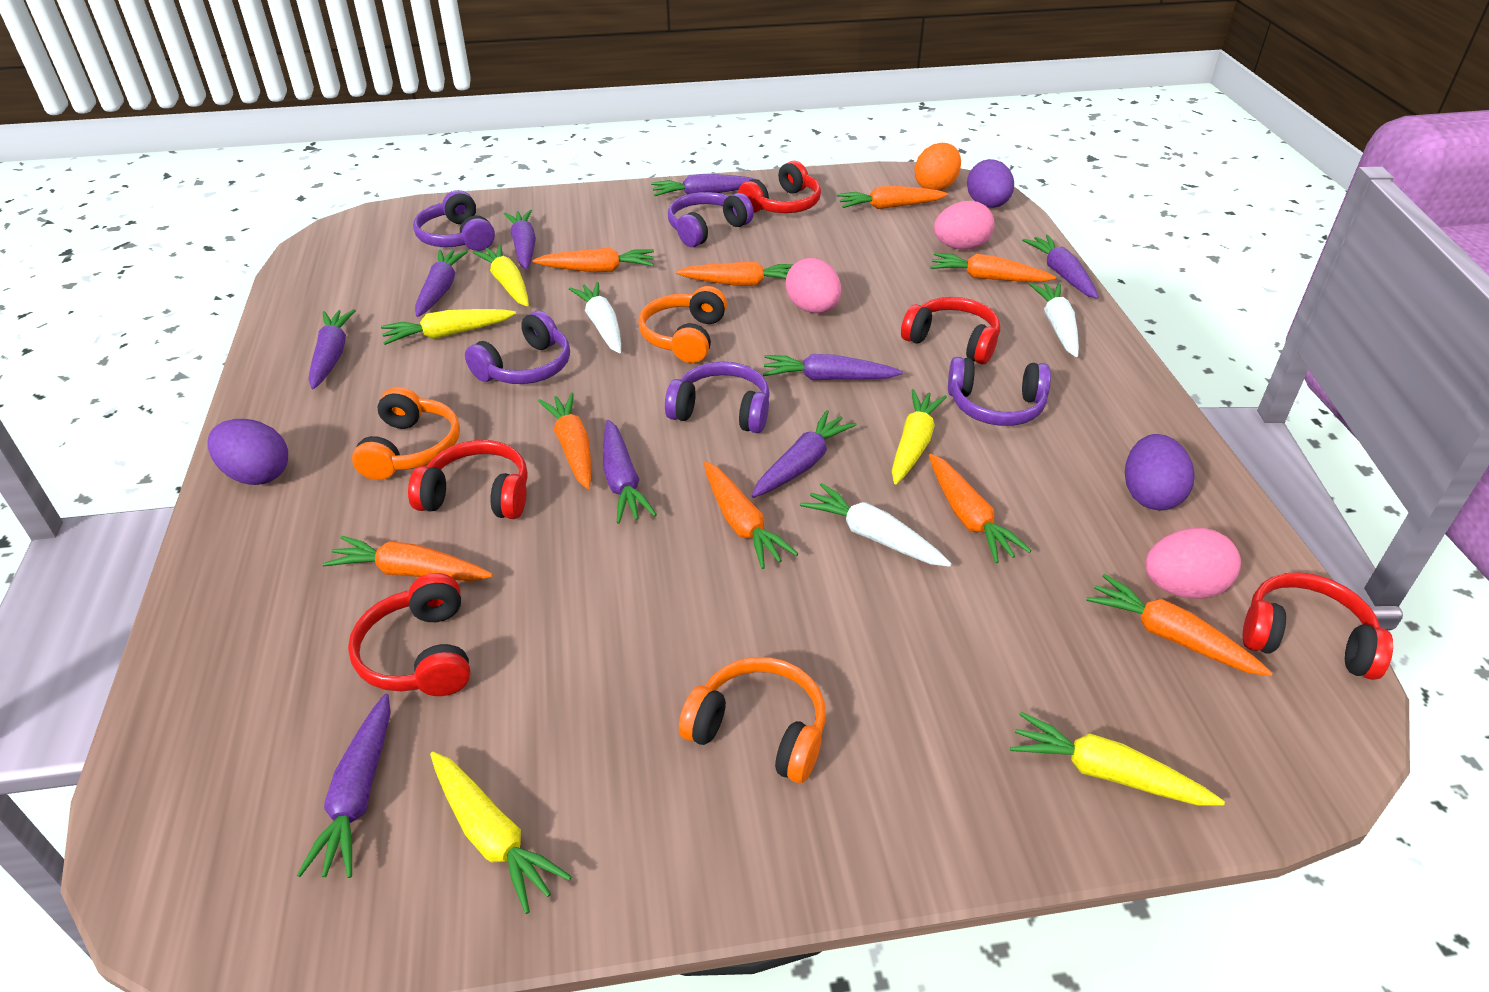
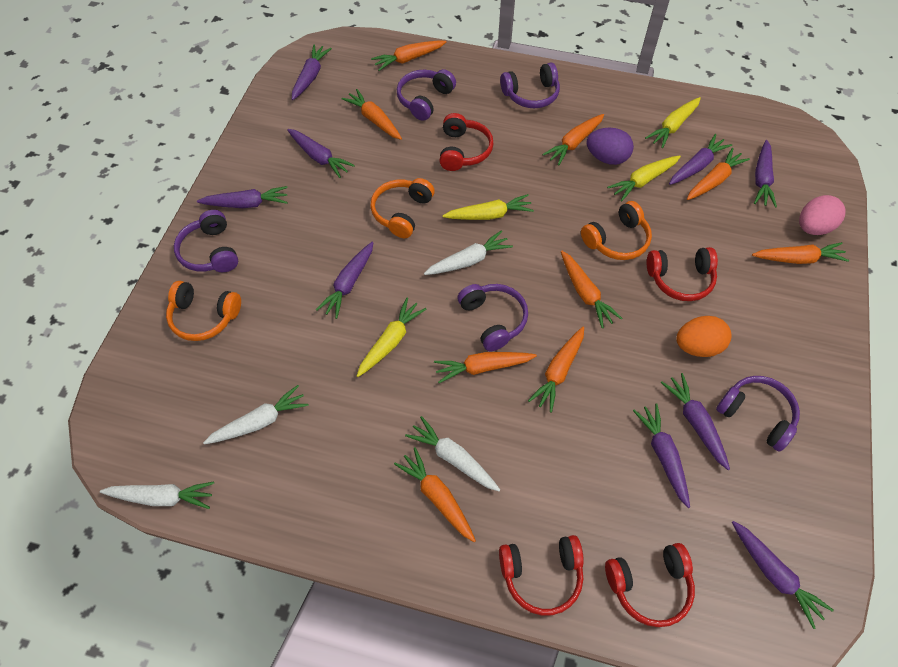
pink egg: [786,258,841,313] [934,201,994,250] [1145,528,1241,599] = 3 -> [799,195,845,235] = 1
purple egg: [207,419,288,485] [967,159,1014,208] [1125,434,1194,510] = 3 -> [586,128,634,165] = 1
red headphones: [348,573,470,696] [408,440,528,519] [738,161,821,213] [901,297,1000,364] [1243,572,1393,680] = 5 -> [439,113,494,171] [499,535,584,615] [605,543,695,627] [647,247,718,301] = 4
white carrot: [569,282,621,353] [800,483,952,567] [1030,283,1079,357] = 3 -> [100,481,214,509] [203,385,309,444] [405,416,500,491] [424,230,513,275] = 4
yellow carrot: [381,309,516,345] [430,752,572,914] [473,244,529,306] [892,389,947,484] [1010,712,1225,806] = 5 -> [357,298,426,377] [442,194,534,220] [607,155,681,201] [645,97,701,149] = 4

